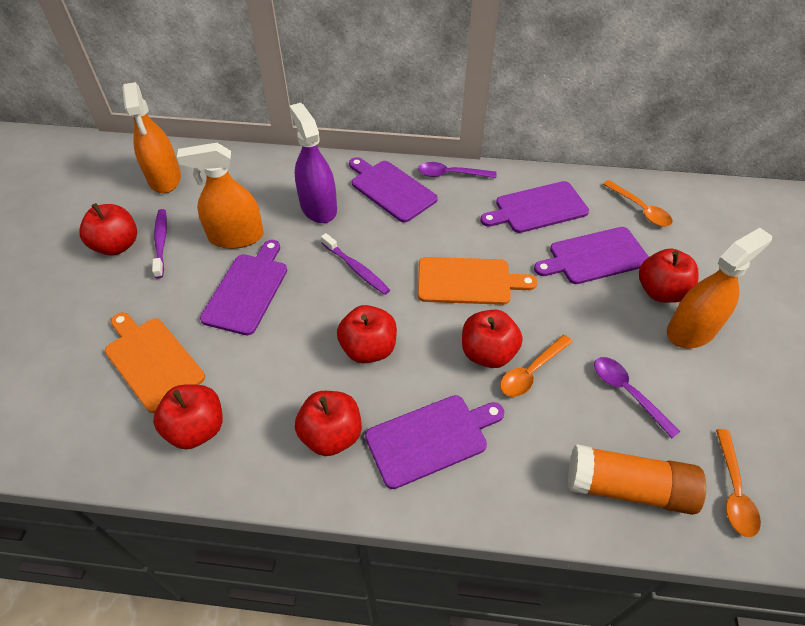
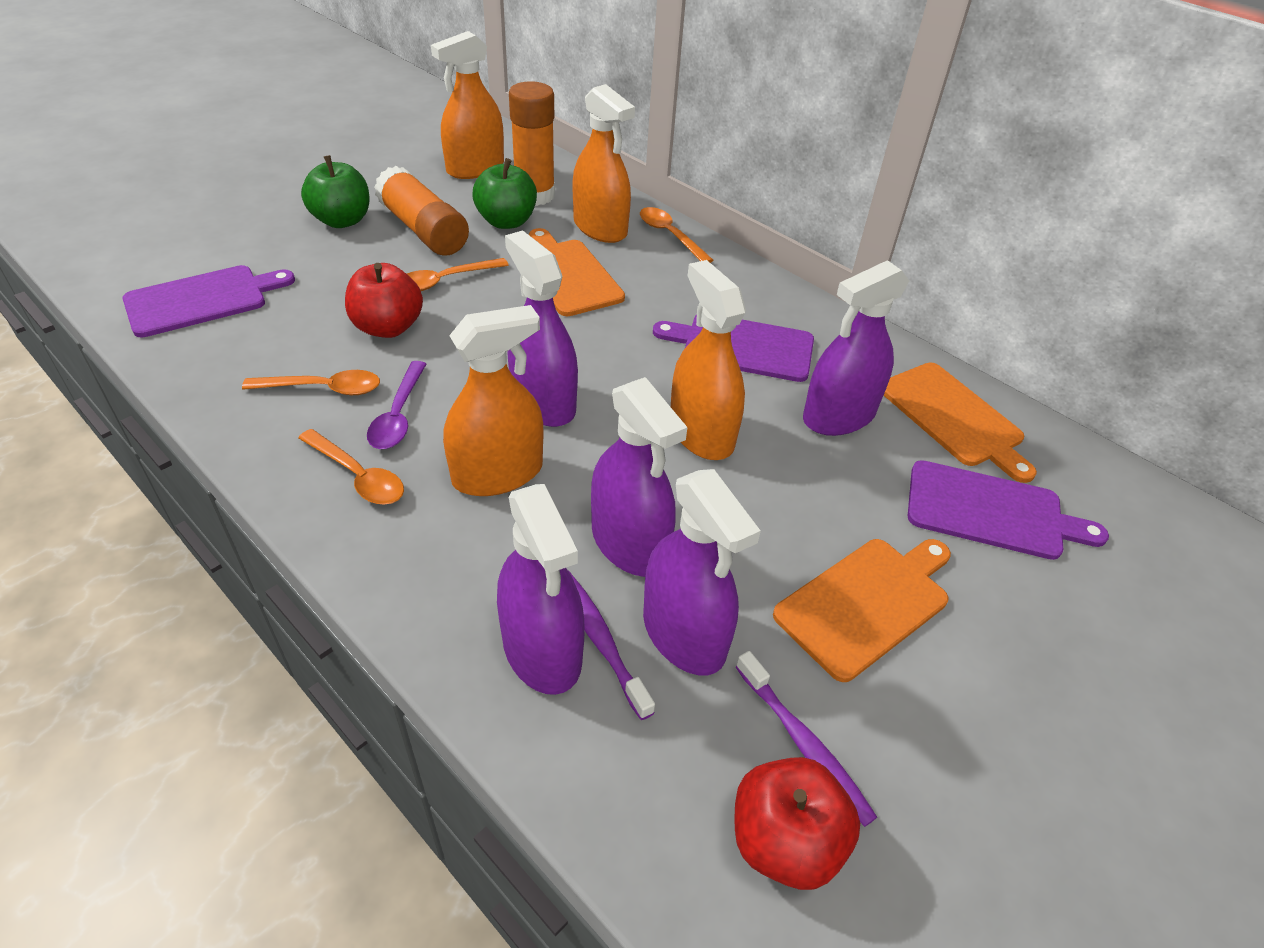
green apple: none = 0 -> [301,155,370,228] [472,158,537,229] = 2
orange cutting board: [105,312,205,413] [418,257,537,305] = 2 -> [529,228,625,316] [773,539,951,682] [883,363,1037,483] = 3
orange glue stick: [568,444,706,515] = 1 -> [374,166,469,256] [509,81,555,206] = 2
orange spoon: [500,335,573,397] [603,180,673,226] [716,429,761,537] = 3 -> [242,370,380,395] [298,429,404,505] [407,258,509,291] [640,207,713,263] = 4
orange spray bottle: [122,82,181,193] [177,143,264,249] [667,228,772,348] = 3 -> [431,31,504,179] [443,305,543,496] [573,84,635,243] [671,260,746,460] = 4
purple cutting board: [200,240,287,335] [349,157,438,222] [365,395,504,489] [480,181,589,233] [534,227,649,284] = 5 -> [123,265,295,337] [653,315,814,382] [908,460,1109,560] = 3
purple spoon: [418,162,497,178] [594,357,681,438] = 2 -> [367,361,426,449] = 1
purple spray bottle: [289,103,337,223] = 1 -> [497,484,585,695] [505,230,578,427] [591,377,688,577] [643,469,761,675] [803,260,909,436] = 5
red apple: [79,203,137,256] [153,384,222,450] [295,391,362,456] [337,305,397,364] [462,309,522,368] [639,248,699,303] = 6 -> [345,263,423,338] [735,757,860,890] = 2

